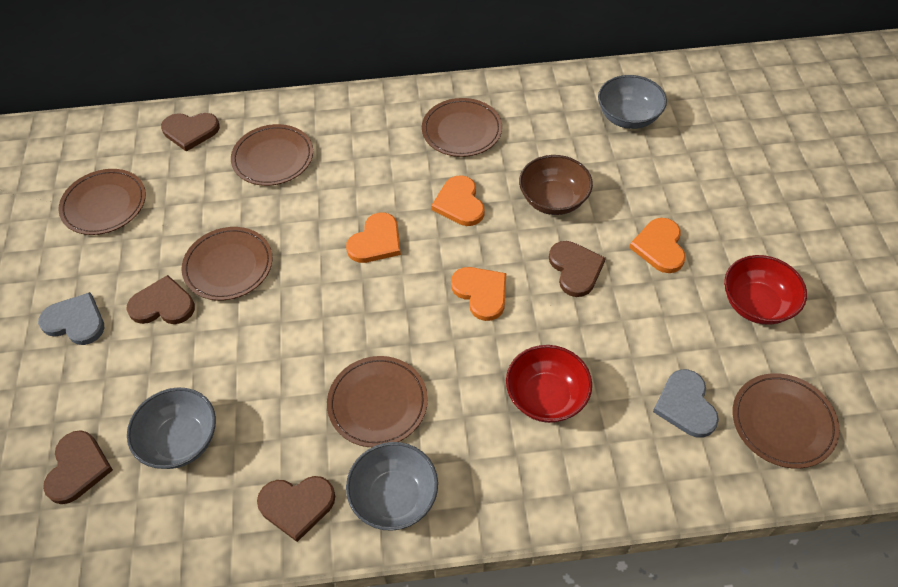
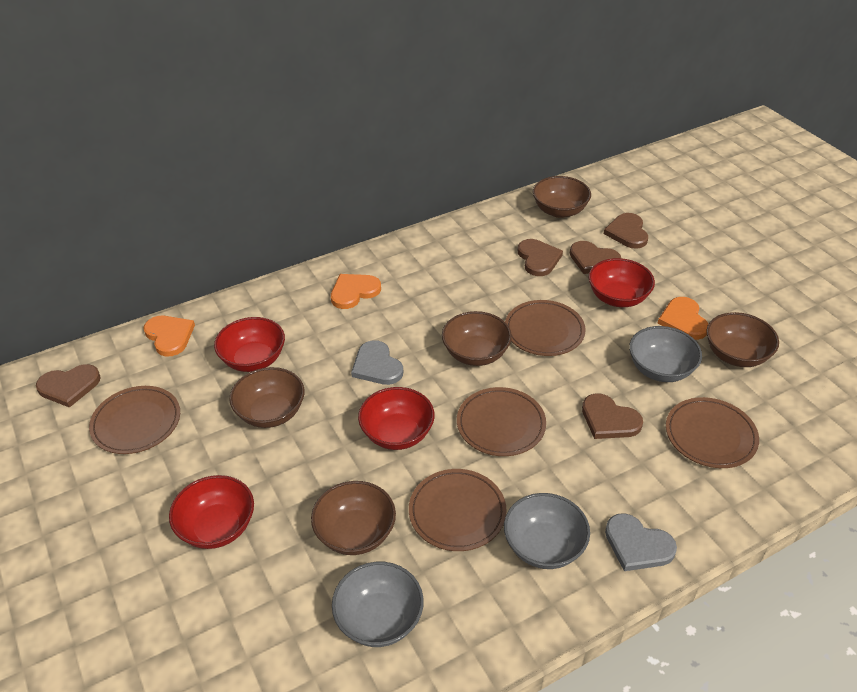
brown bowl: [519,155,593,215] = 1 -> [230,367,304,428] [311,481,396,555] [442,311,512,366] [533,176,591,218] [706,312,779,367] = 5
brown plate: [59,169,146,235] [182,227,273,300] [231,124,313,186] [327,356,428,447] [422,98,502,157] [733,373,840,469] = 6 -> [89,386,180,454] [409,469,507,551] [457,387,546,456] [505,300,586,356] [666,397,759,468] = 5
orange heart: [346,212,401,263] [431,175,485,226] [451,267,506,321] [629,218,686,273] = 4 -> [143,316,195,357] [331,274,381,309] [657,297,709,340] = 3
red bowl: [506,345,592,423] [724,255,807,325] = 2 -> [169,475,254,549] [214,317,285,372] [358,387,435,450] [589,258,655,307] = 4

